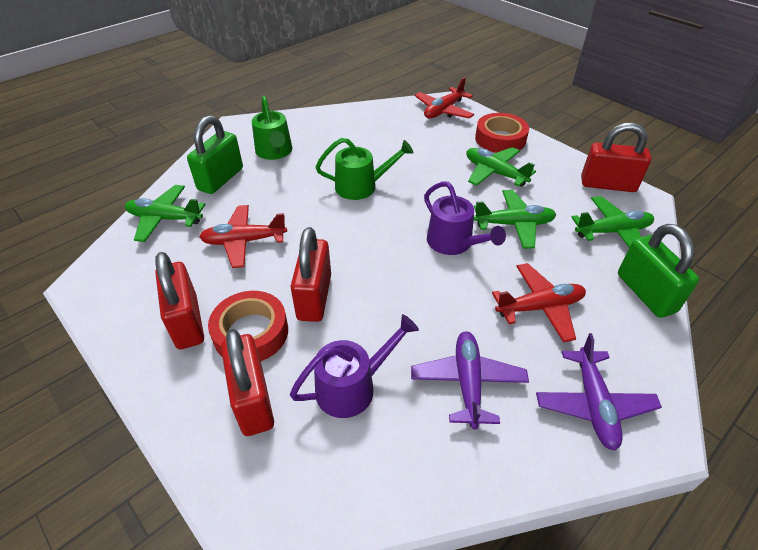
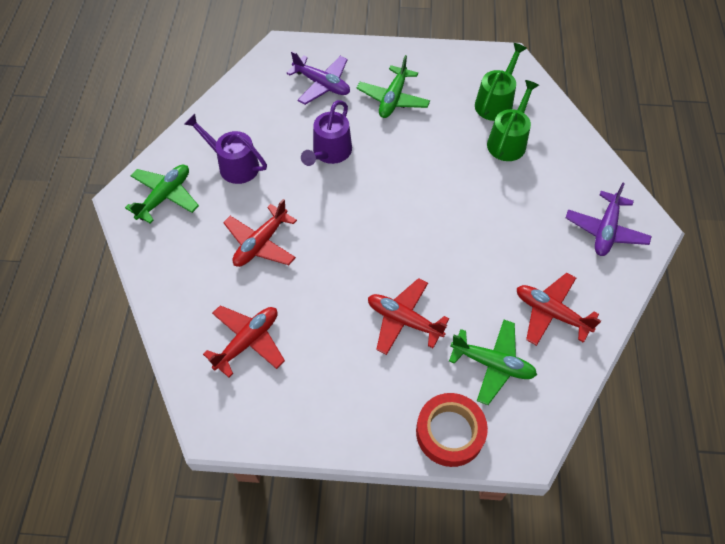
green padlock: [187,115,243,194] [618,224,699,318] = 2 -> none = 0
green plane: [125,185,206,242] [466,147,536,187] [474,190,556,249] [571,196,654,247] = 4 -> [125,165,199,223] [357,55,430,118] [449,320,537,405] = 3
red padlock: [155,252,204,349] [221,329,274,436] [290,227,331,322] [581,122,651,192] = 4 -> none = 0
red plane: [199,205,287,268] [415,77,474,119] [492,263,586,343] = 3 -> [203,305,285,378] [223,199,297,267] [368,278,449,355] [517,273,601,346] = 4
red tape: [208,291,288,361] [475,113,529,153] = 2 -> [416,393,488,467] = 1

